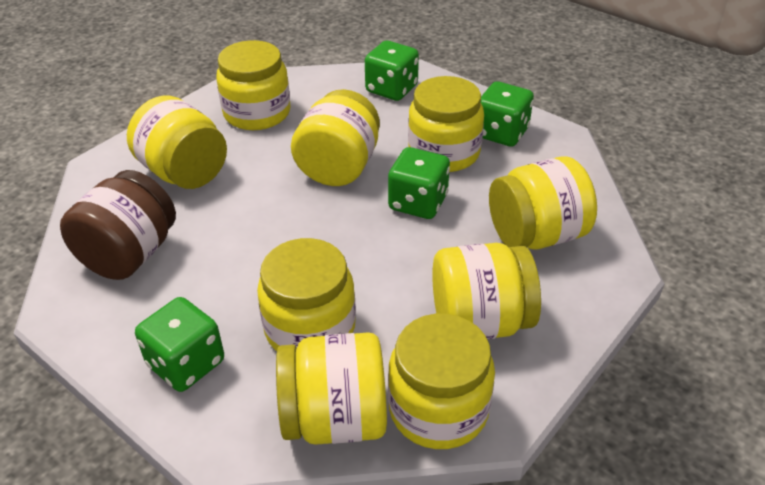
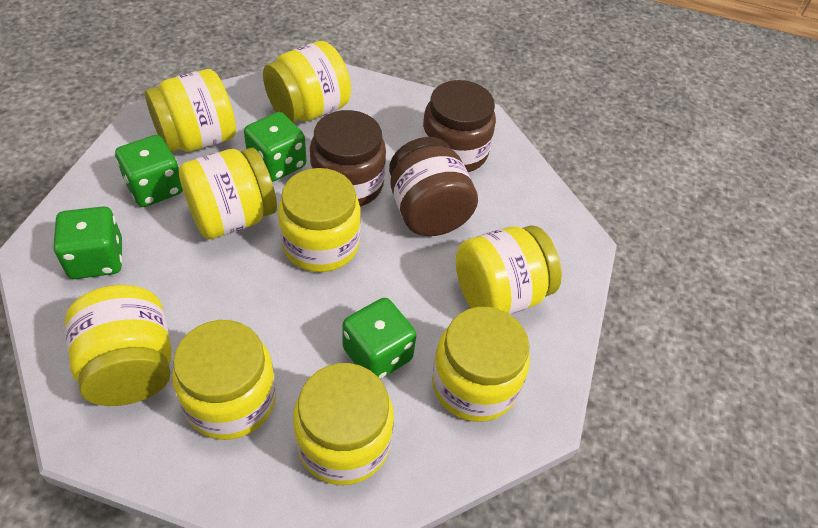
brown jar: [60,170,176,280] = 1 -> [310,110,386,206] [389,137,478,236] [421,80,496,172] = 3

